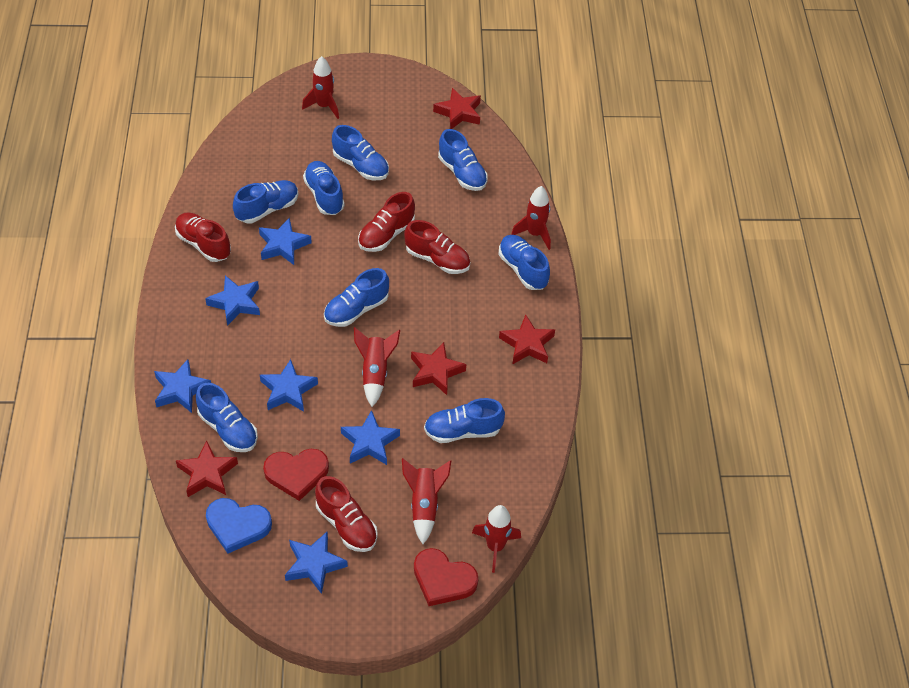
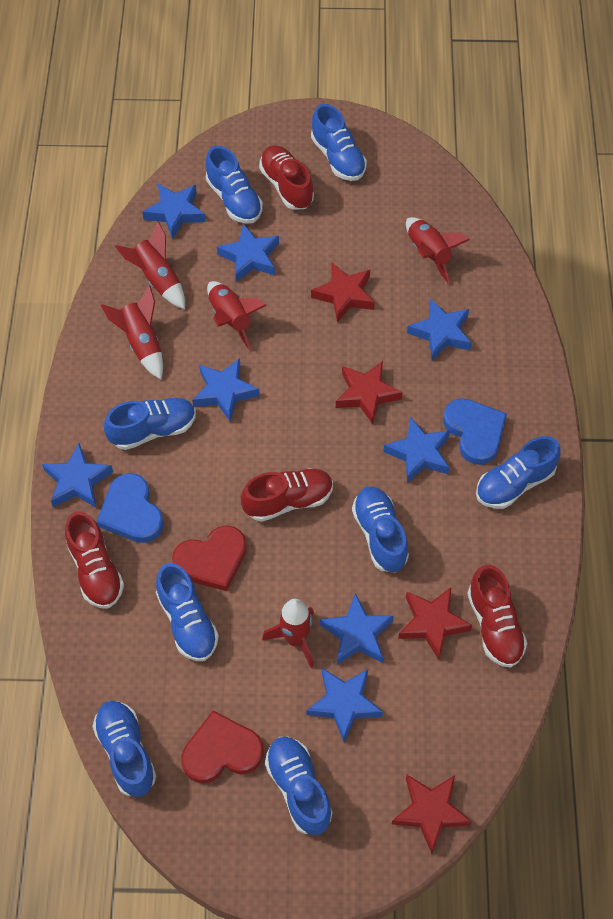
blue heart: [206,498,272,553] = 1 -> [97,473,164,543] [443,398,507,465] = 2
blue star: [154,360,211,413] [205,275,260,326] [259,217,312,265] [260,359,318,412] [285,532,348,594] [341,410,400,465] = 6 -> [42,443,113,508] [142,184,206,239] [192,358,260,422] [217,223,279,282] [306,668,383,742] [320,593,394,665] [383,417,450,483] [407,299,472,361] = 8

